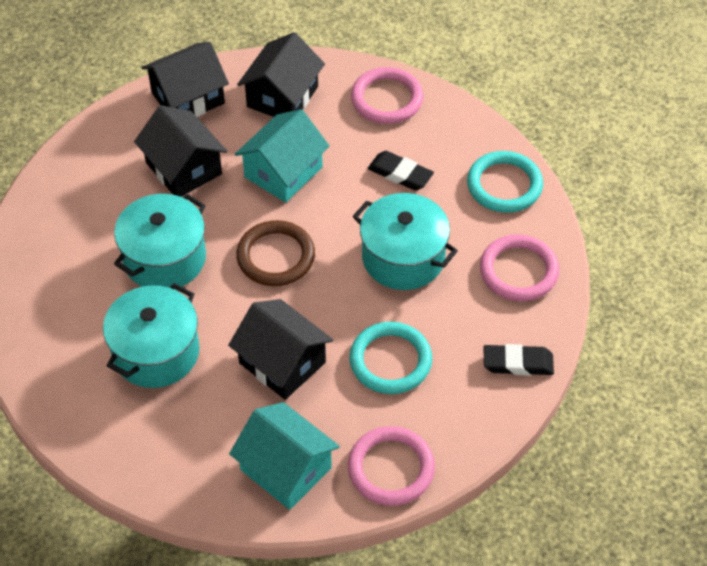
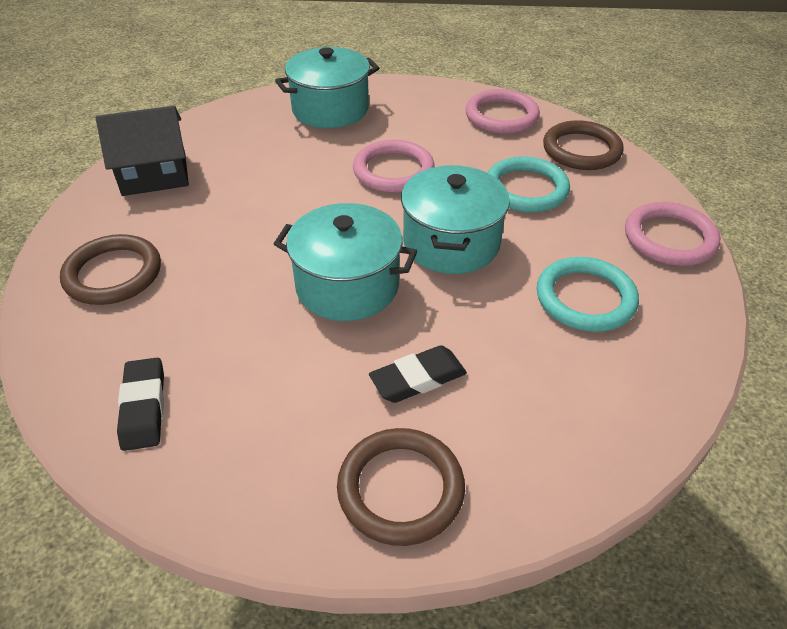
black house: [134,105,227,197] [142,42,229,117] [228,299,333,400] [237,32,325,117] = 4 -> [96,106,189,196] = 1
brown ring: [236,220,315,286] = 1 -> [60,234,161,305] [337,428,465,546] [543,120,624,170] = 3
turquoise house: [229,402,340,510] [235,109,330,203] = 2 -> none = 0

